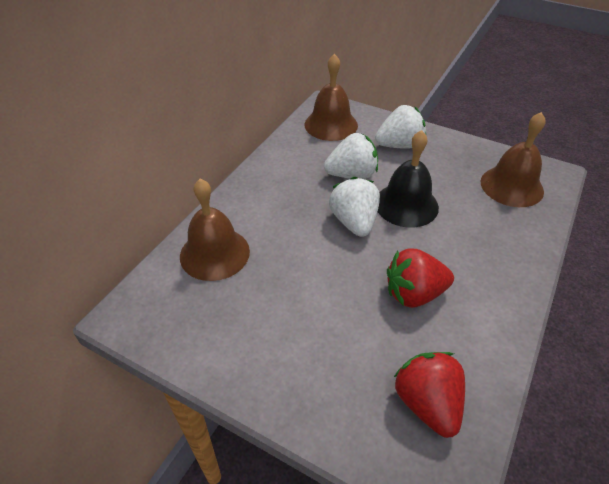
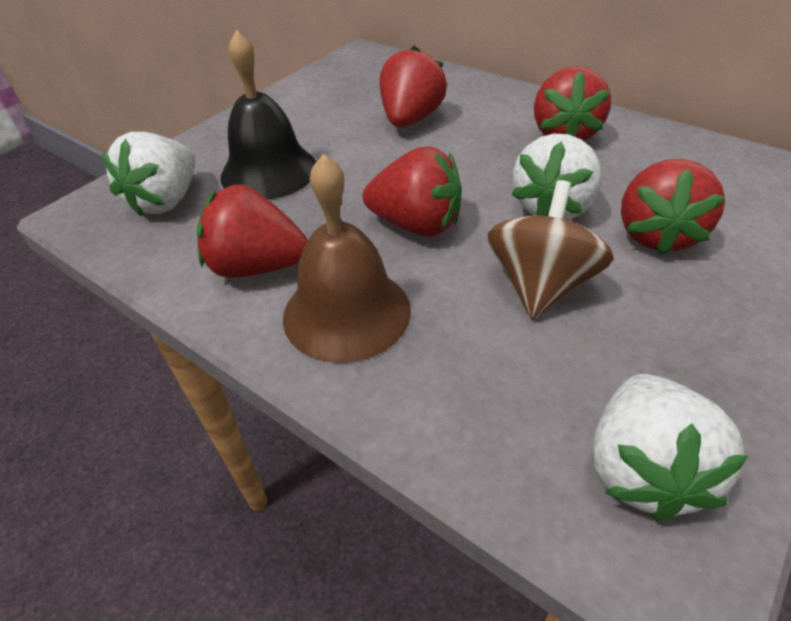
brown bell: [180,179,250,281] [305,54,358,141] [481,112,545,207] = 3 -> [283,154,411,363] = 1
brown spinning top: none = 0 -> [487,180,614,319] = 1
red strawberry: [387,248,454,308] [394,352,465,438] = 2 -> [197,184,308,277] [363,146,462,237] [380,46,447,127] [534,66,611,141] [621,159,725,255] = 5

